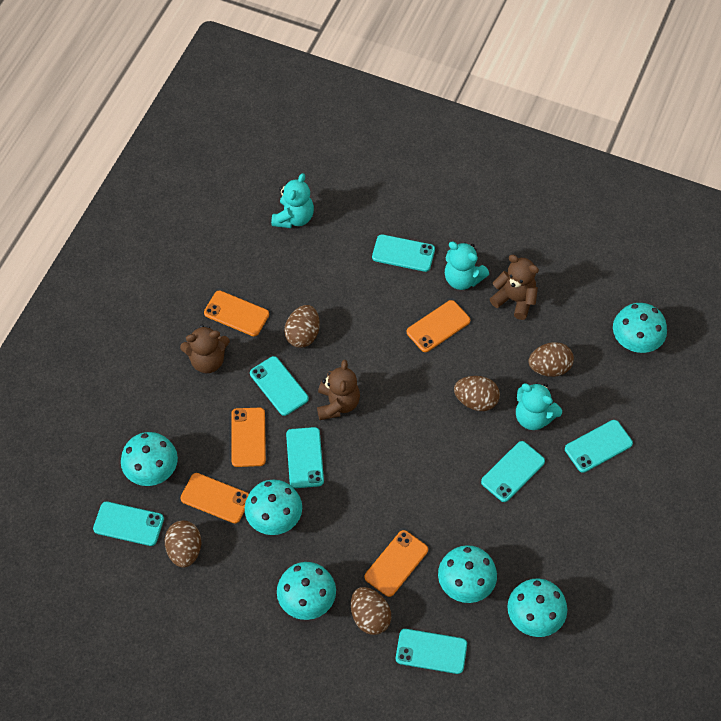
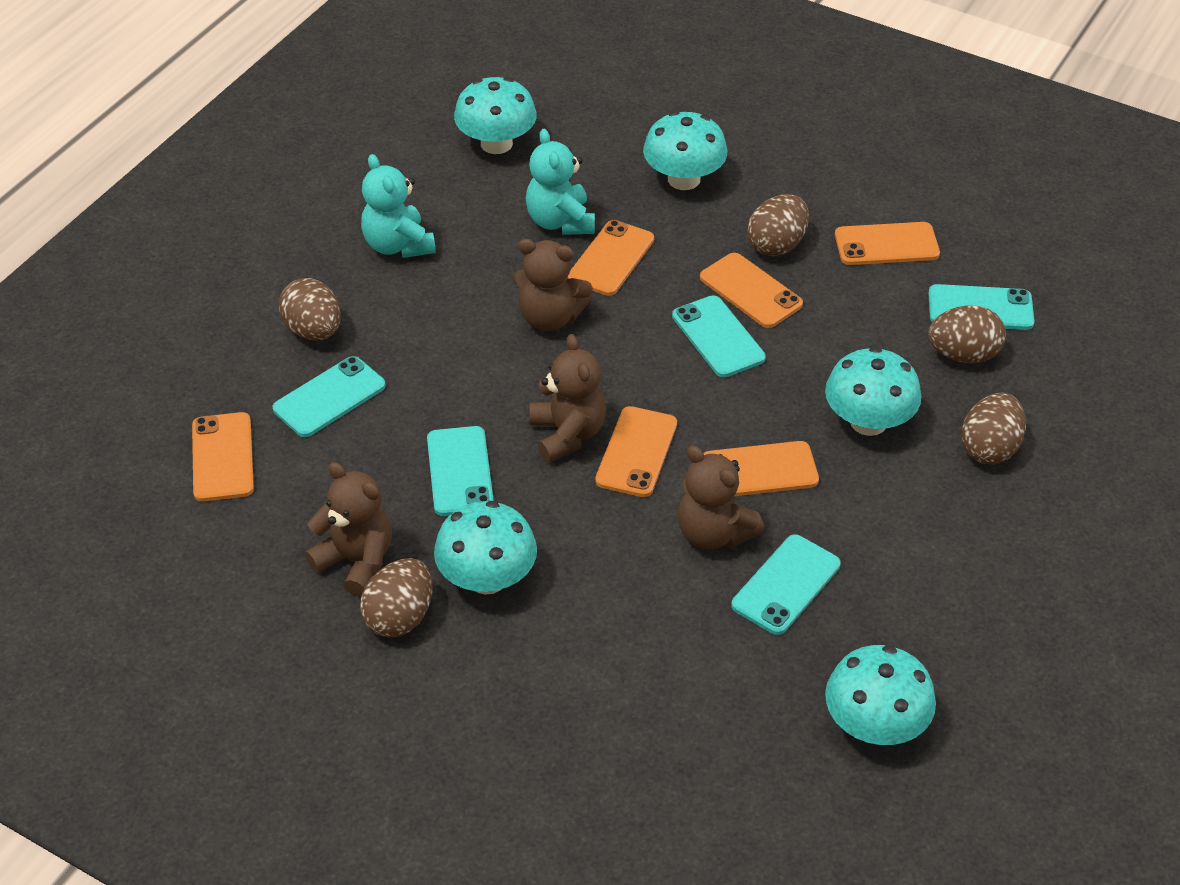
brown teddy bear: [180,324,230,373] [317,360,360,420] [490,255,539,320] = 3 -> [305,462,392,597] [513,239,593,331] [530,334,606,462] [678,445,765,549] = 4
orange phone: [180,473,249,523] [204,291,269,336] [231,408,266,467] [364,530,428,597] [407,300,470,352] = 5 -> [192,412,254,502] [568,220,654,296] [595,406,677,497] [700,253,803,328] [704,441,819,496] [835,222,940,265] = 6
turquoise mushroom: [121,432,178,486] [245,479,302,535] [277,562,336,620] [438,545,497,603] [507,578,567,637] [613,303,667,353] = 6 -> [434,501,537,595] [454,77,537,154] [643,111,727,190] [825,347,921,436] [825,645,936,745] = 5
turquoise phone: [93,501,164,546] [250,356,309,416] [286,427,324,488] [372,234,435,272] [396,629,467,674] [481,441,545,502] [565,420,633,473] = 7 -> [273,356,386,437] [427,426,494,516] [672,295,766,377] [732,534,841,635] [928,284,1034,330] = 5
turquoise teddy bear: [271,173,314,228] [445,242,489,290] [516,383,562,430] = 3 -> [361,154,436,258] [526,129,595,235] = 2

